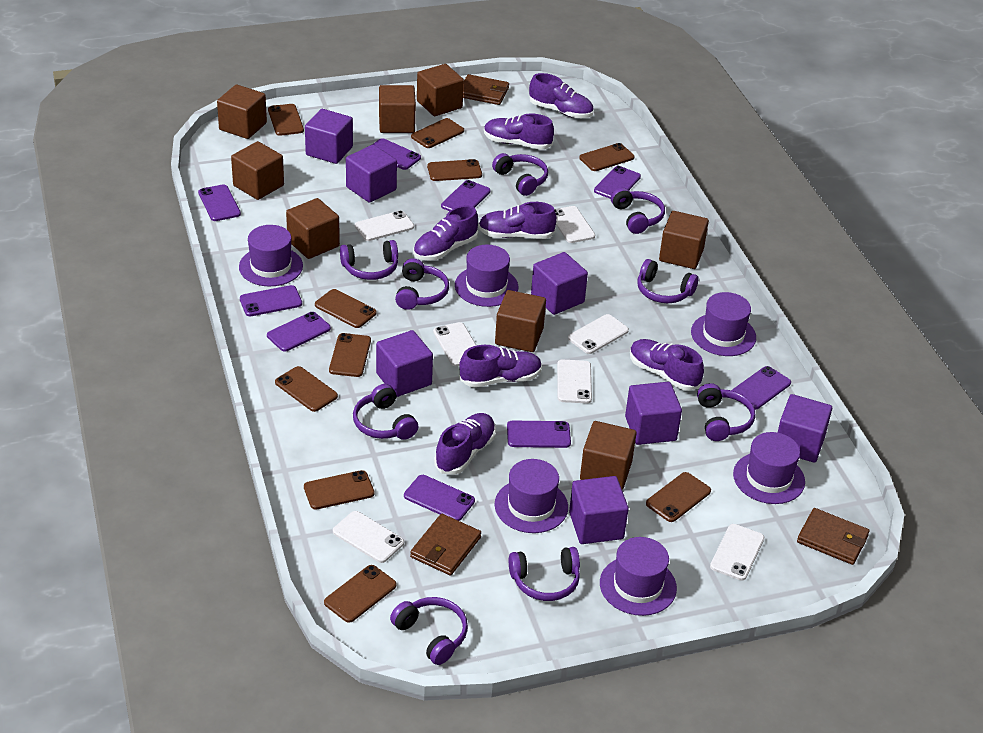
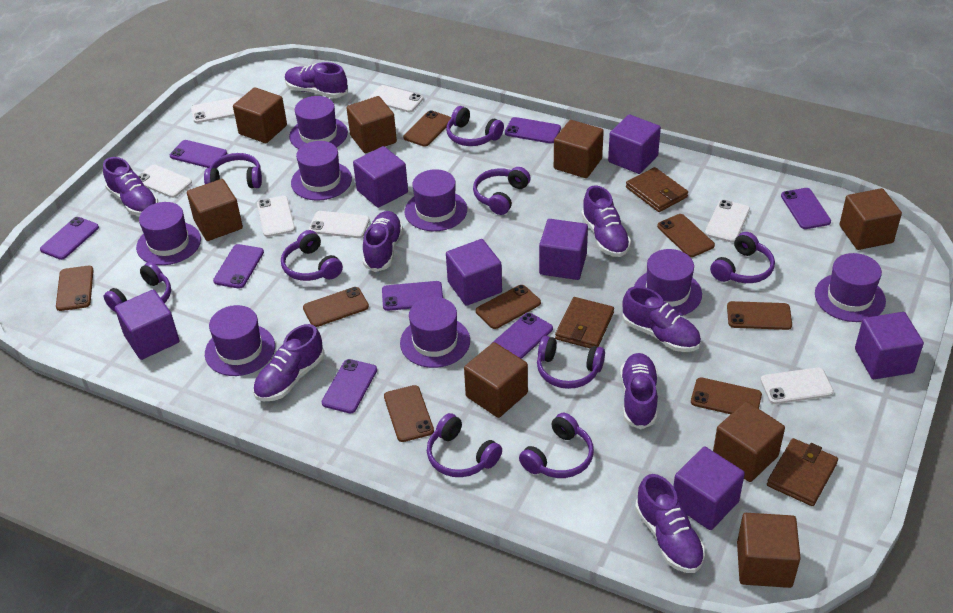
brown phone: [268,104,304,136] [275,366,338,412] [304,470,375,510] [315,289,377,328] [324,565,397,623] [329,333,371,377] [411,118,464,148] [427,159,482,181] [579,143,635,171] [646,472,711,522] = 10 -> [56,266,94,311] [303,287,369,327] [384,385,434,442] [403,110,451,147] [476,285,541,329] [657,214,715,257] [691,377,762,414] [727,301,792,330] = 8
purple hat: [239,225,303,286] [455,245,518,307] [495,459,568,533] [600,537,677,616] [691,292,756,356] [733,432,805,504] = 6 -> [136,202,201,265] [205,305,275,376] [289,96,348,149] [291,141,352,201] [400,297,470,368] [405,169,467,231] [634,249,702,316] [815,253,886,322] = 8
purple phone: [198,184,241,221] [240,285,302,316] [267,312,331,352] [372,138,421,170] [404,475,475,521] [441,180,490,211] [507,421,571,448] [594,166,641,199] [732,366,791,409] = 9 -> [40,217,99,260] [170,140,227,168] [213,244,264,289] [321,359,377,413] [382,281,443,311] [491,313,553,359] [505,117,561,144] [781,188,831,229] = 8
purple shoe: [413,205,478,261] [434,413,496,475] [459,345,542,387] [478,202,557,239] [484,113,554,150] [529,73,594,118] [630,339,704,391] = 7 -> [103,157,158,216] [253,324,325,401] [285,62,347,98] [363,211,403,272] [581,185,631,257] [620,353,658,429] [622,286,701,352] [635,474,705,573] = 8

